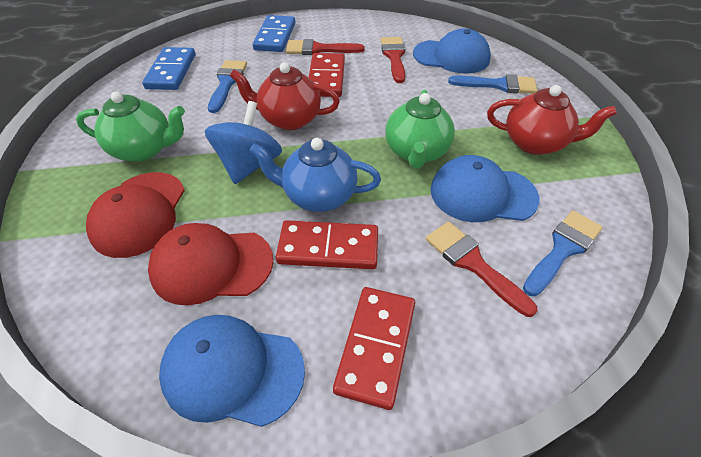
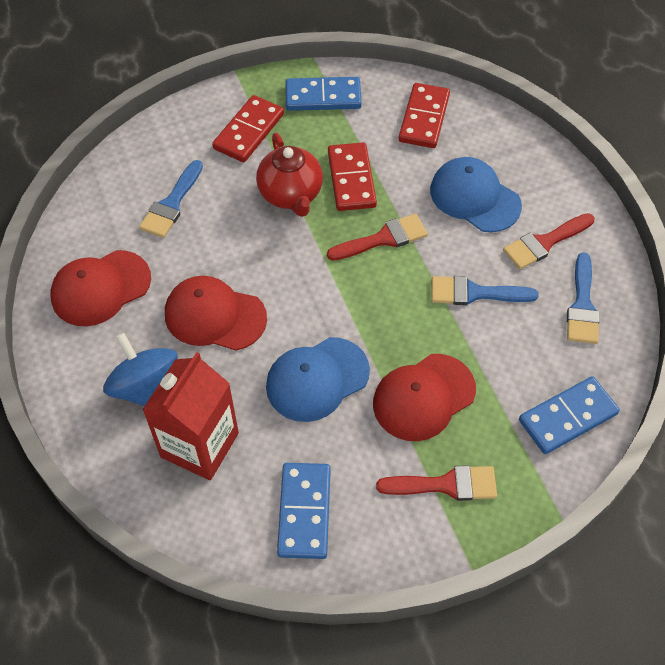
blue cap: [159,315,305,427] [413,29,491,74] [430,155,540,222] = 3 -> [266,337,370,422] [430,157,522,232] = 2
blue domino: [142,47,195,90] [252,15,296,52] = 2 -> [277,463,331,559] [285,77,362,111] [519,376,620,454] = 3
blue teapot: [249,138,381,212] = 1 -> none = 0
green teapot: [76,91,185,162] [386,90,455,169] = 2 -> none = 0
red cap: [86,172,185,258] [148,223,273,306] = 2 -> [50,250,151,326] [165,276,267,351] [373,354,476,441] = 3
red carton: none = 0 -> [142,352,239,481] = 1
red teapot: [230,62,340,130] [487,85,617,155] = 2 -> [256,133,323,217] = 1

